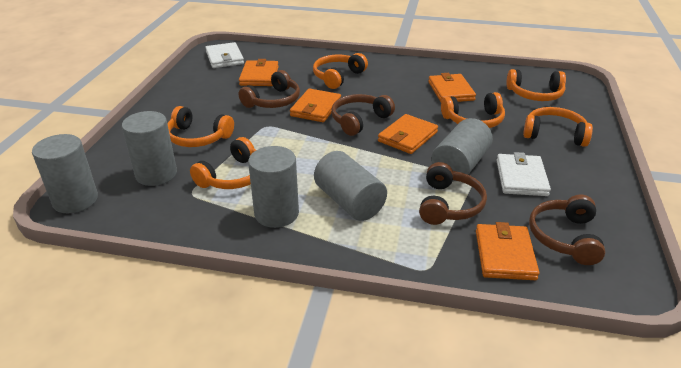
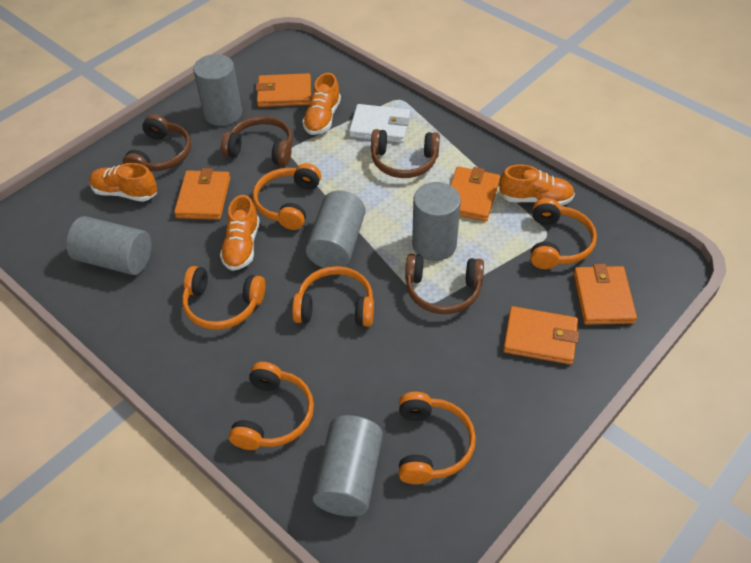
orange shoe: none = 0 -> [89,163,157,202] [220,195,260,271] [302,73,341,135] [499,164,575,206] = 4
white wallet: [205,42,244,68] [496,152,551,196] = 2 -> [349,104,410,143] = 1

